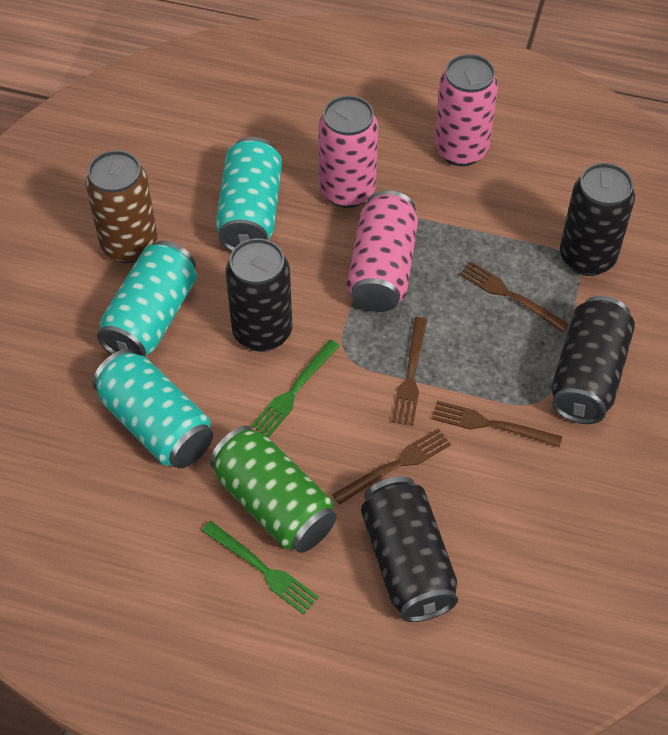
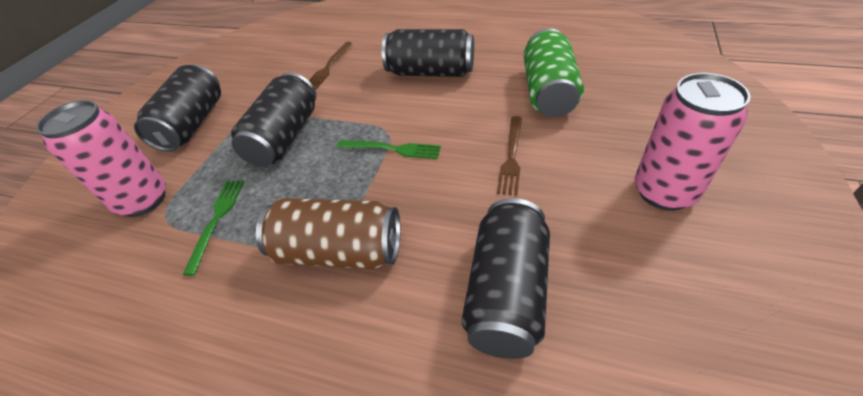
brown fork: [332,428,451,505] [392,317,427,426] [432,401,562,448] [459,261,569,333] = 4 -> [308,42,353,90] [497,116,522,196] = 2
pink can: [319,95,378,208] [347,190,418,312] [434,54,498,166] = 3 -> [36,100,166,217] [635,73,751,211] = 2
turquoise can: [93,349,213,468] [97,241,197,356] [216,137,282,251] = 3 -> none = 0

